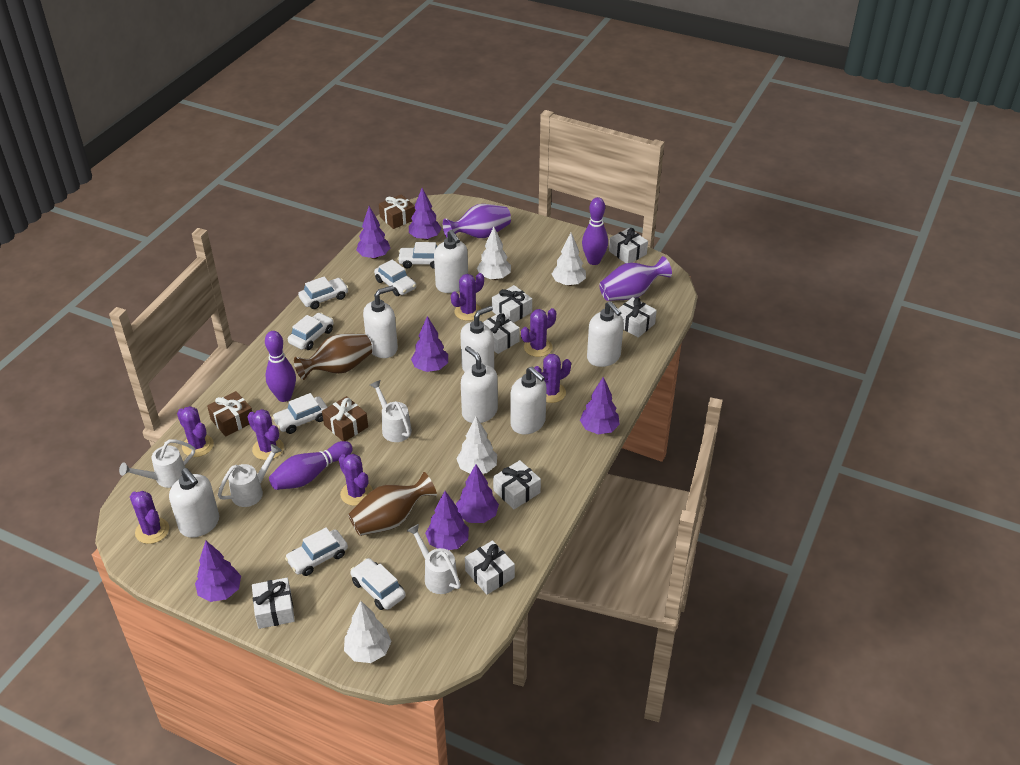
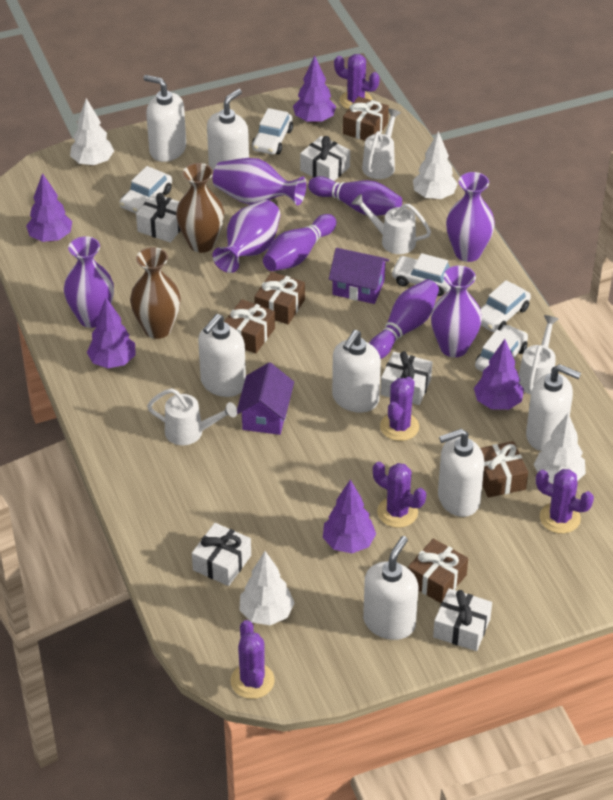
brown gift: [207,391,252,437] [322,396,368,441] [379,194,415,229] = 3 -> [224,299,275,354] [254,272,305,324] [343,96,389,141] [408,539,468,603] [480,441,528,498] = 5
purple cactus: [130,491,169,544] [177,406,214,457] [247,409,284,460] [339,454,373,506] [451,273,484,321] [521,308,556,357] [534,354,571,403] = 7 -> [231,620,275,699] [334,54,380,109] [373,462,426,528] [380,377,419,441] [536,469,594,534] = 5
purple house: none = 0 -> [237,363,294,435] [329,248,389,304] = 2
purple tree: [195,541,241,602] [356,206,390,259] [409,188,442,240] [411,316,448,372] [425,491,469,550] [456,464,499,523] [580,377,620,434] = 7 -> [26,173,72,242] [87,298,136,368] [293,56,336,123] [323,479,376,553] [474,339,524,410] = 5
purple vase: [443,204,511,238] [599,256,672,301] = 2 -> [64,236,114,328] [212,200,280,273] [213,158,306,205] [431,266,482,358] [446,172,495,262] = 5
white car: [272,393,327,434] [285,527,348,576] [288,313,334,350] [298,276,349,309] [350,558,406,610] [374,259,416,296] [397,242,437,269] = 7 -> [120,166,172,214] [252,108,293,155] [391,253,451,296] [475,325,528,372] [480,280,531,332] = 5
white gift: [252,578,295,629] [465,540,515,595] [483,313,520,354] [492,285,532,323] [493,460,541,509] [609,228,648,263] [618,297,657,338] = 7 -> [136,193,181,243] [192,523,251,586] [300,136,350,181] [380,351,432,405] [433,588,492,651] = 5

